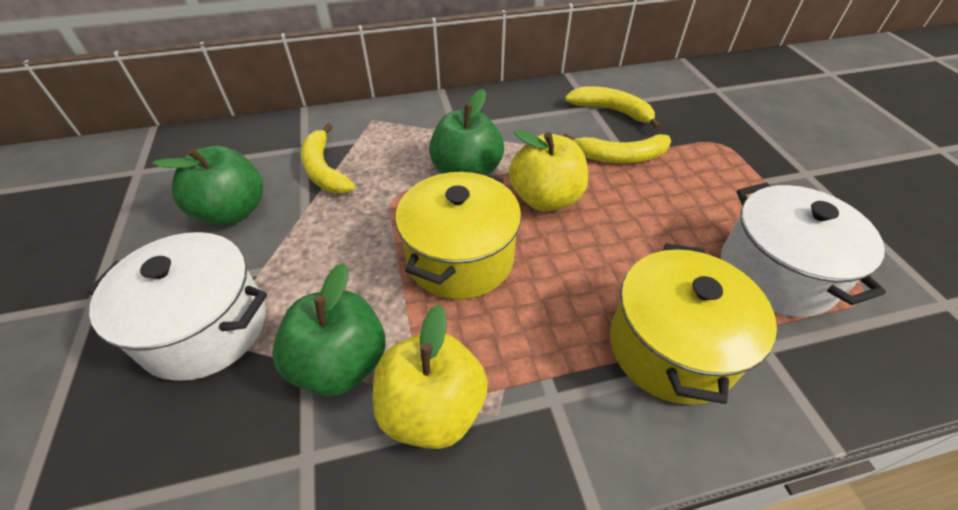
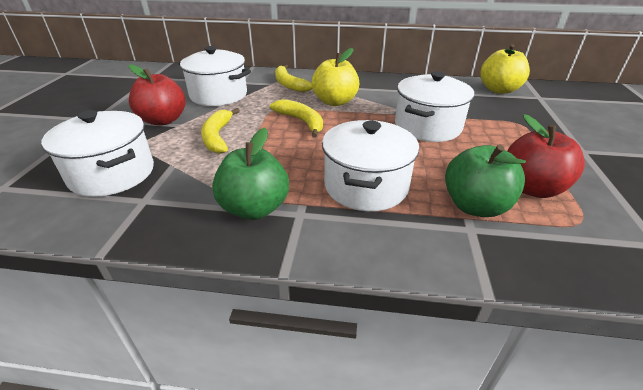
green apple: [152,146,263,225] [272,263,385,396] [429,89,504,174] = 3 -> [212,128,289,220] [445,145,526,217] = 2
red apple: none = 0 -> [129,64,186,125] [507,114,585,198] = 2
white pot: [87,232,267,381] [721,183,886,317] = 2 -> [41,110,154,197] [178,46,251,106] [322,120,419,211] [395,71,474,142] = 4
yellow pot: [395,170,521,300] [610,244,777,404] = 2 -> none = 0

